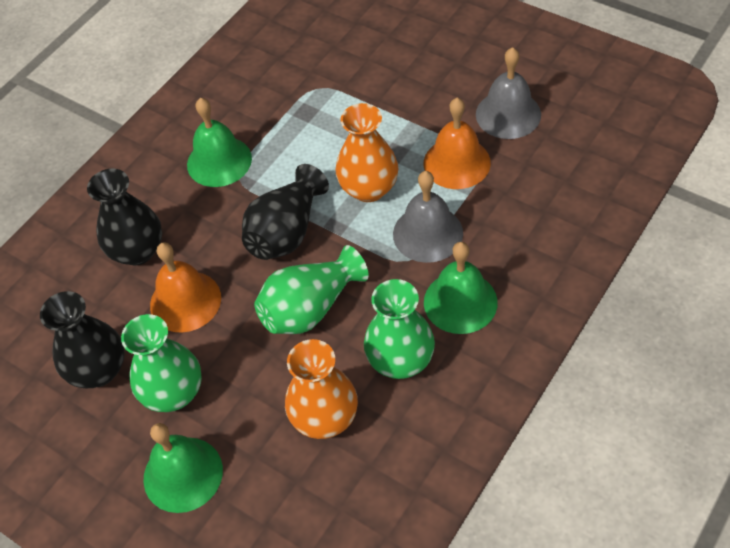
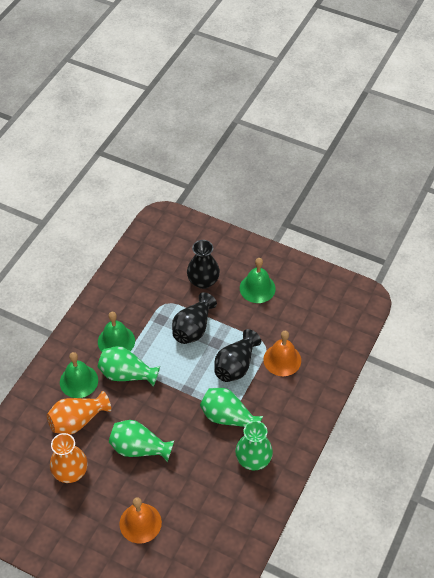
green vase: [121,314,202,412] [254,245,369,334] [364,279,435,379] = 3 -> [98,346,160,387] [109,420,174,462] [200,388,263,427] [235,421,273,470] = 4
grey bell: [393,171,463,263] [476,47,541,139] = 2 -> none = 0

